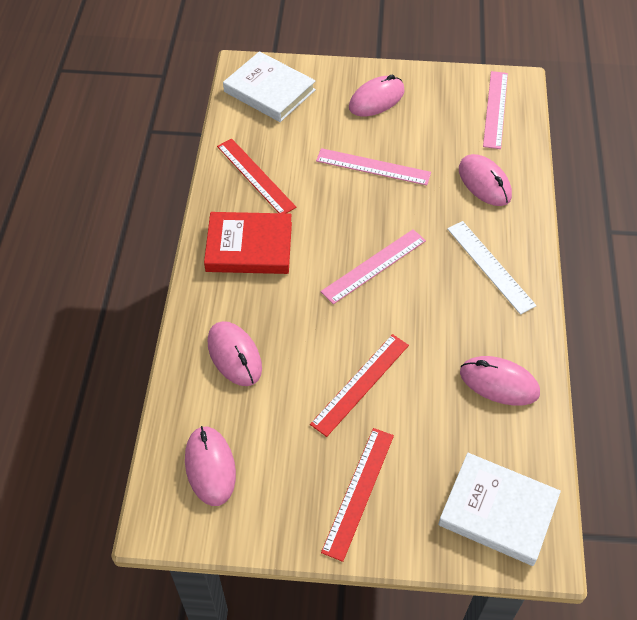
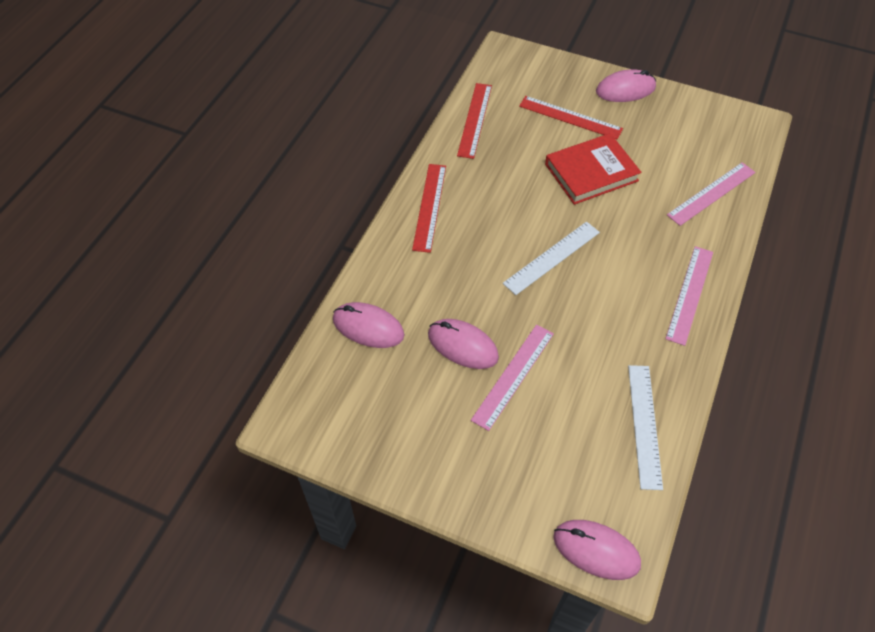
pink mouse: [185,426,236,506] [208,321,262,386] [349,75,405,116] [459,154,512,206] [460,356,540,405] = 5 -> [333,302,404,348] [428,319,499,369] [553,520,641,580] [596,69,656,102] = 4
white book: [223,51,316,122] [438,453,561,566] = 2 -> none = 0
white ruler: [447,221,537,315] = 1 -> [503,222,600,295] [628,365,663,490] = 2

